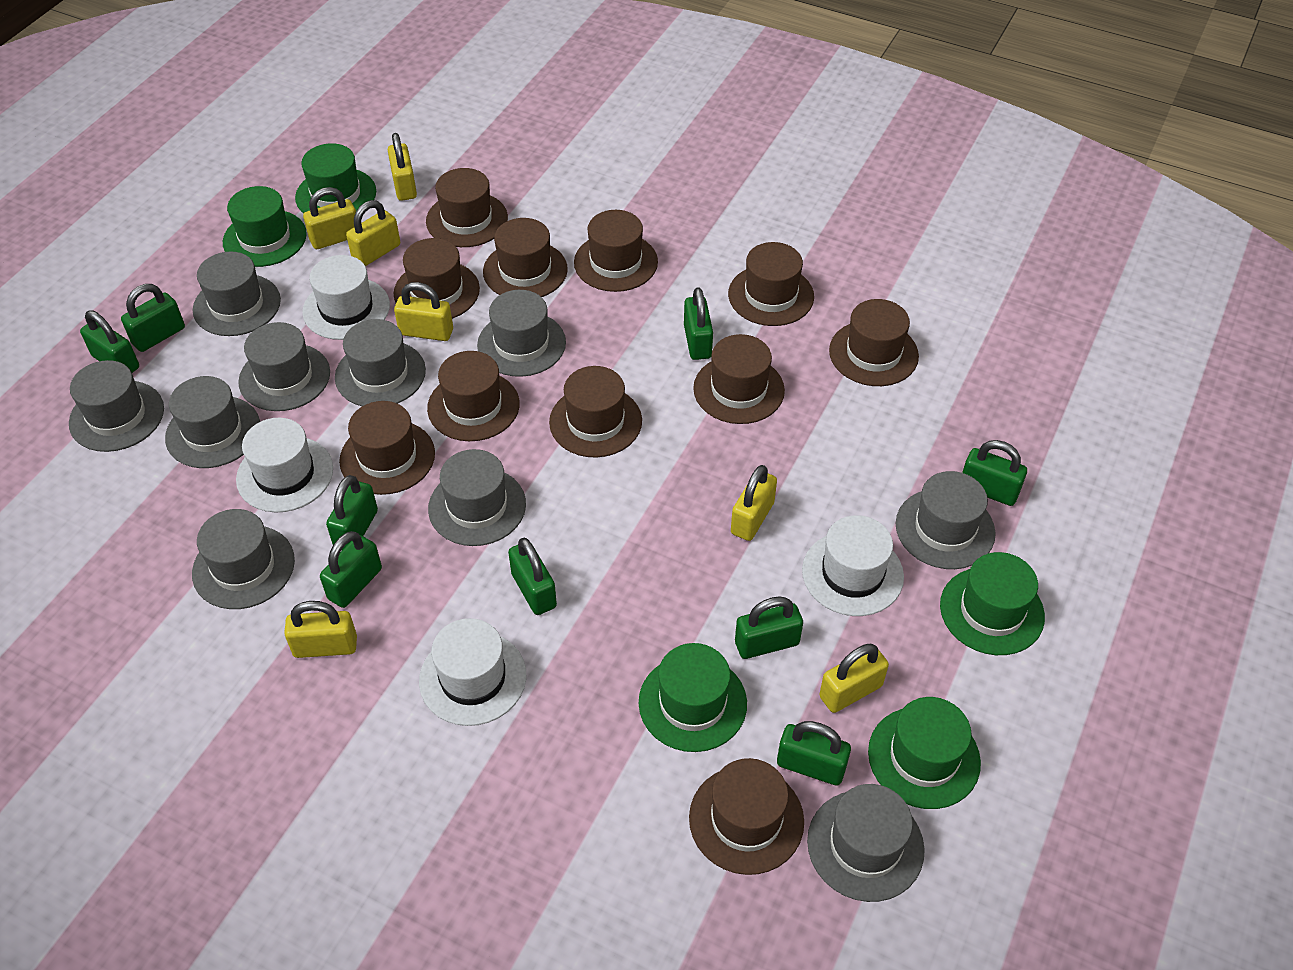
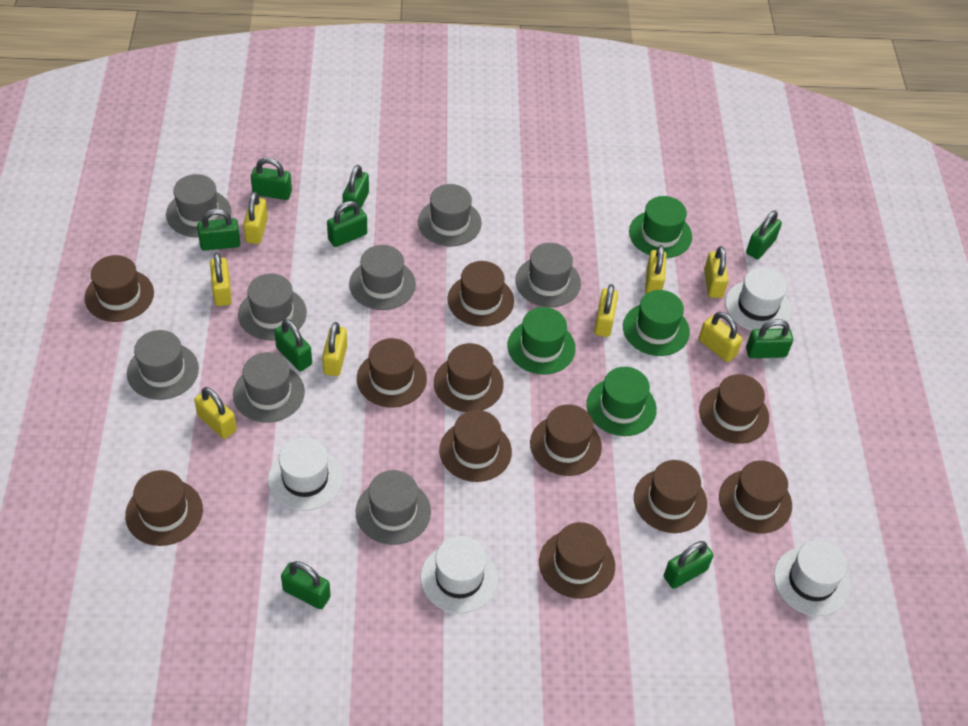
green hat: [223,186,307,267] [295,143,376,213] [639,643,747,752] [868,697,981,809] [940,552,1045,655] = 5 -> [508,307,576,374] [587,367,657,436] [623,290,690,356] [629,196,692,258] = 4
grey hat: [69,360,164,452] [165,376,260,468] [192,509,295,609] [193,252,281,336] [238,322,330,411] [335,319,426,406] [428,449,526,546] [477,290,566,377] [807,784,925,902] [896,471,996,569] = 10 -> [127,330,199,400] [166,174,231,237] [233,352,305,423] [238,274,307,340] [349,245,416,310] [356,470,431,545] [418,184,482,246] [515,243,581,307] = 8
yellow padlock: [284,601,357,658] [303,187,356,249] [346,200,400,266] [388,133,417,201] [394,282,453,341] [731,465,777,541] [819,644,889,713] = 7 -> [194,387,237,439] [210,253,232,306] [243,192,268,244] [322,322,347,376] [594,284,618,337] [645,245,666,294] [699,312,742,362] [704,246,728,298] = 8

